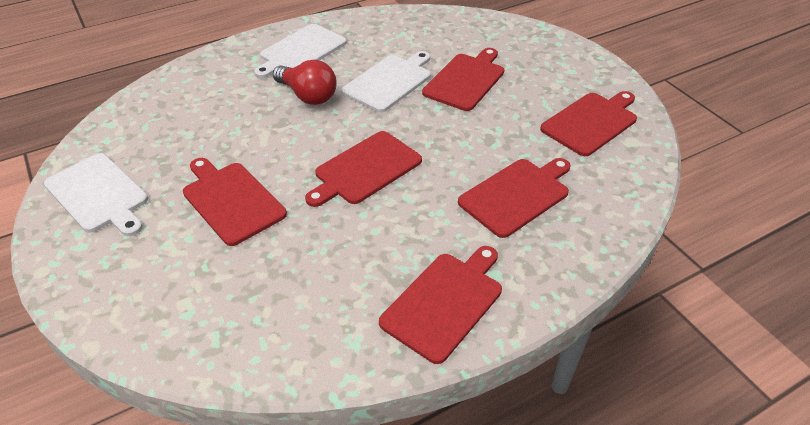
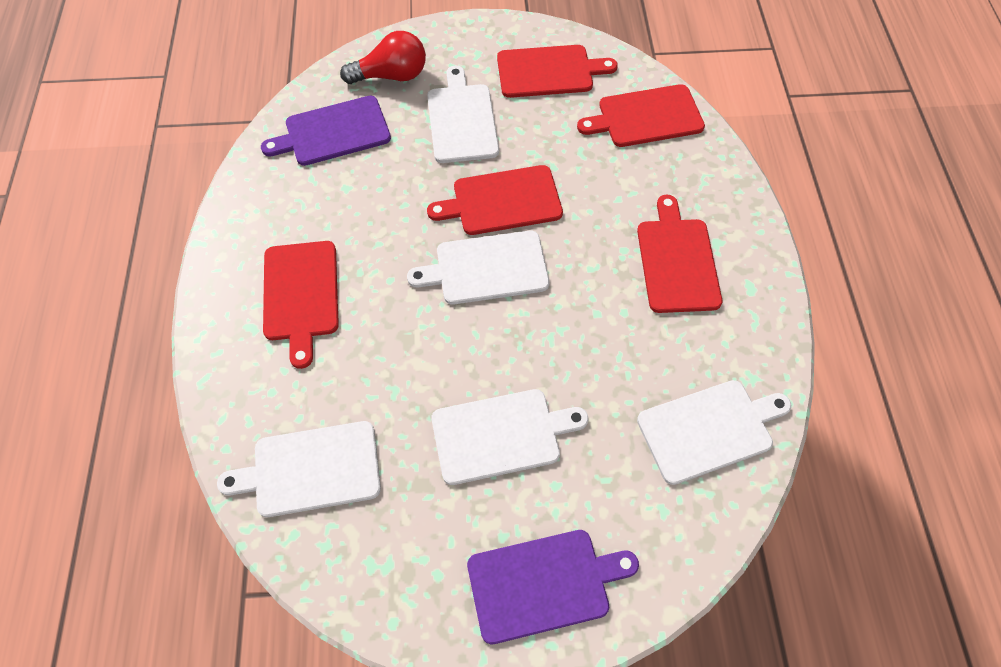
purple cutting board: none = 0 -> [261,96,391,166] [467,530,639,644] = 2
red cutting board: [183,158,287,246] [305,131,422,207] [379,246,502,364] [422,48,504,111] [458,158,571,238] [540,91,637,156] = 6 -> [263,241,339,369] [427,165,563,235] [497,45,618,98] [577,84,705,147] [637,195,722,313] = 5
white cutting board: [44,153,148,236] [254,24,347,78] [341,51,431,112] = 3 -> [217,421,381,517] [407,231,549,304] [427,66,499,163] [432,389,588,485] [637,380,791,485] = 5

